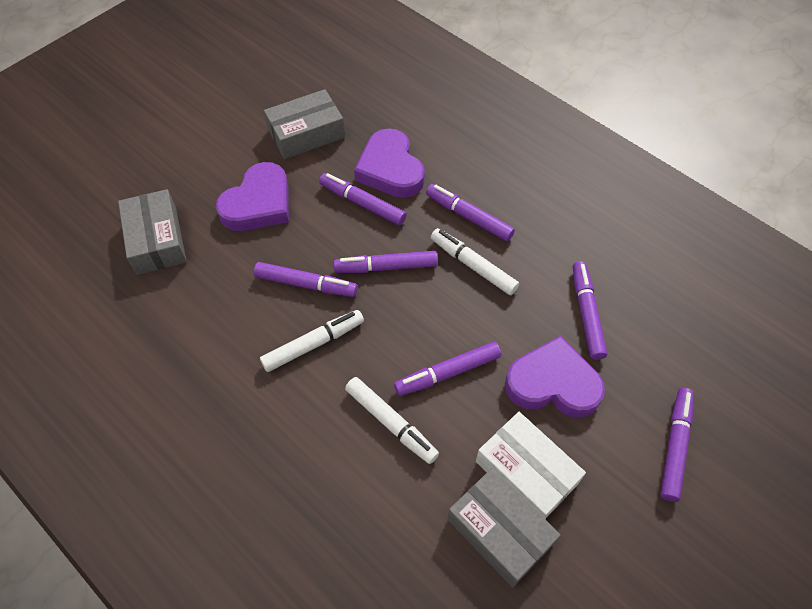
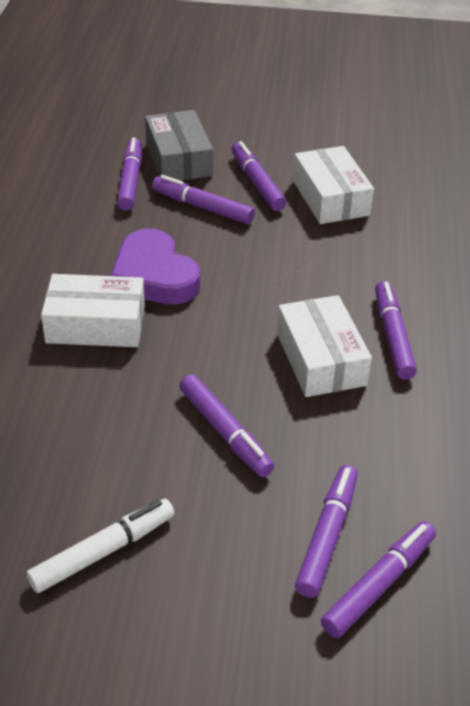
grey box: [118,189,187,275] [264,89,345,159] [447,468,561,587] = 3 -> [145,110,213,181] = 1
purple heart: [216,162,289,231] [354,128,425,198] [505,336,605,418] = 3 -> [110,229,200,304] = 1
white box: [476,412,586,519] = 1 -> [41,274,145,347] [277,295,372,397] [293,146,374,224] = 3
white marker: [260,310,364,372] [345,377,439,464] [431,228,519,295] = 3 -> [26,499,174,593] = 1

